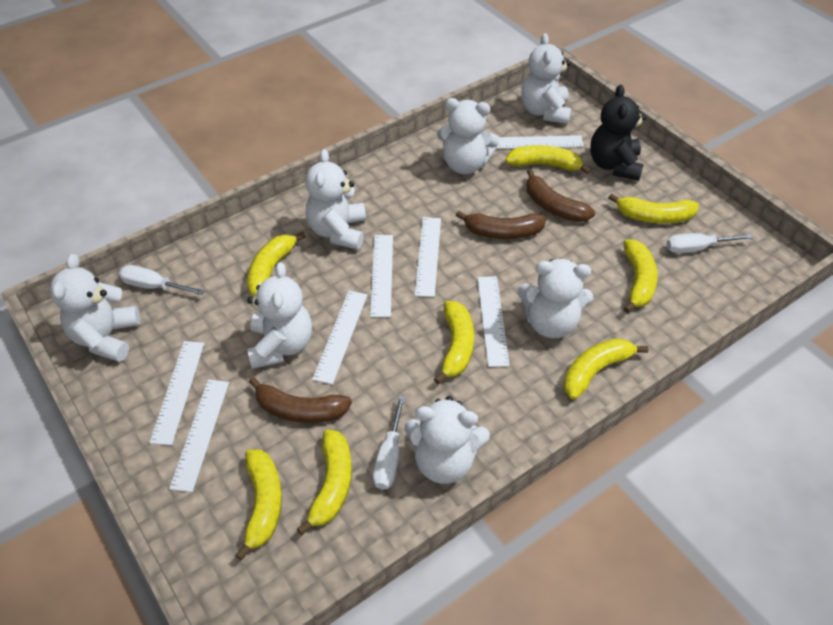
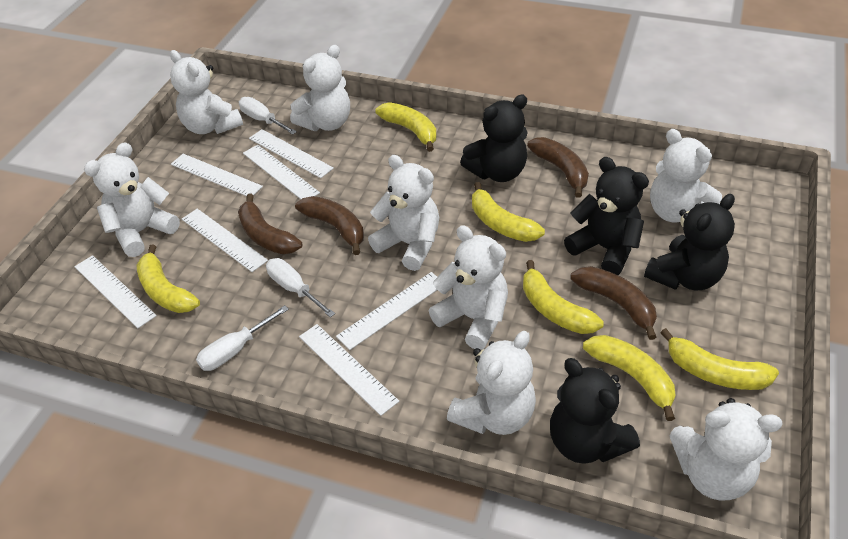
black teddy bear: [590,85,646,181] = 1 -> [460,95,528,182] [550,358,640,464] [564,157,649,275] [644,194,735,290] = 4
brown banana: [249,377,352,423] [456,211,547,239] [526,169,595,222] = 3 -> [238,194,302,254] [295,196,364,255] [527,137,589,198] [571,266,657,340] = 4
white teddy bear: [50,254,140,362] [247,262,312,369] [306,149,366,250] [404,396,490,484] [437,98,500,174] [517,258,593,338] [521,33,571,124] = 7 -> [84,142,180,257] [170,50,243,134] [290,45,350,131] [368,155,439,271] [429,225,508,350] [447,331,536,435] [650,129,722,223] [669,398,783,501] = 8
yellow banana: [236,449,282,560] [247,232,306,297] [297,429,352,535] [434,301,474,384] [505,145,591,174] [564,338,648,400] [608,193,699,224] [623,240,658,313] = 8 -> [136,245,200,313] [375,102,436,152] [472,182,545,242] [523,260,604,334] [583,335,676,421] [660,328,779,390] = 6

